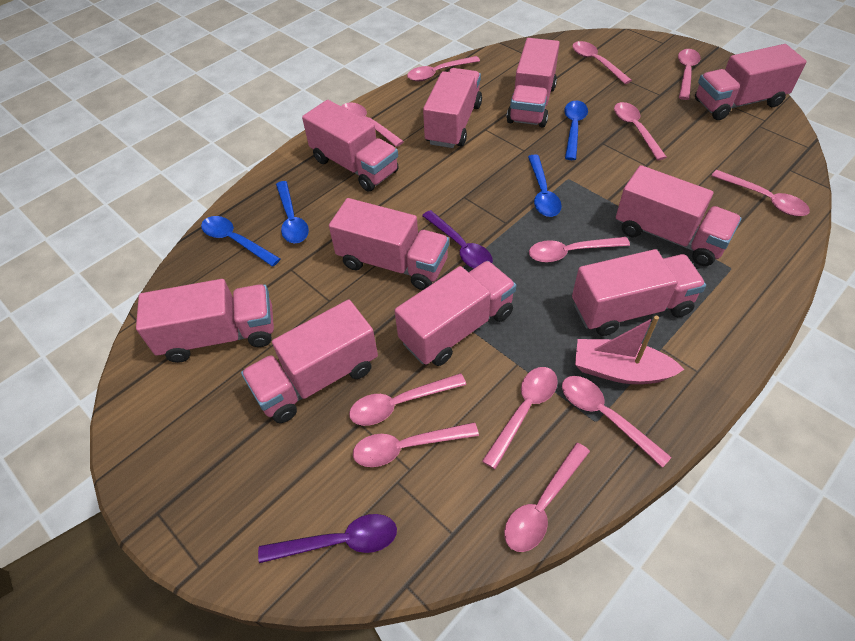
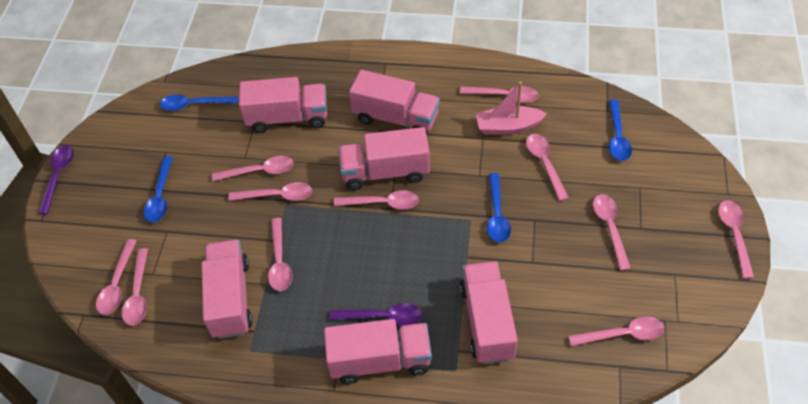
pink spoon: [341,102,404,147] [349,373,466,426] [353,422,479,467] [407,56,480,81] [482,367,558,470] [504,443,590,552] [529,237,630,263] [562,376,672,468] [572,41,632,84] [614,102,667,160] [678,49,701,100] [711,170,810,216] = 12 -> [96,239,137,315] [122,248,148,326] [212,156,294,181] [229,182,312,201] [268,218,293,291] [334,190,419,210] [460,86,539,103] [526,134,569,201] [568,316,664,346] [593,194,631,271] [718,200,754,279] = 11
pink truck: [136,279,274,363] [241,300,378,423] [302,100,399,192] [329,198,449,290] [395,261,516,366] [423,68,482,148] [507,38,560,127] [572,249,706,336] [616,165,742,266] [695,44,807,120] = 10 -> [202,239,253,339] [239,77,327,133] [324,319,432,384] [338,127,430,190] [349,70,440,135] [460,261,518,364] = 6

